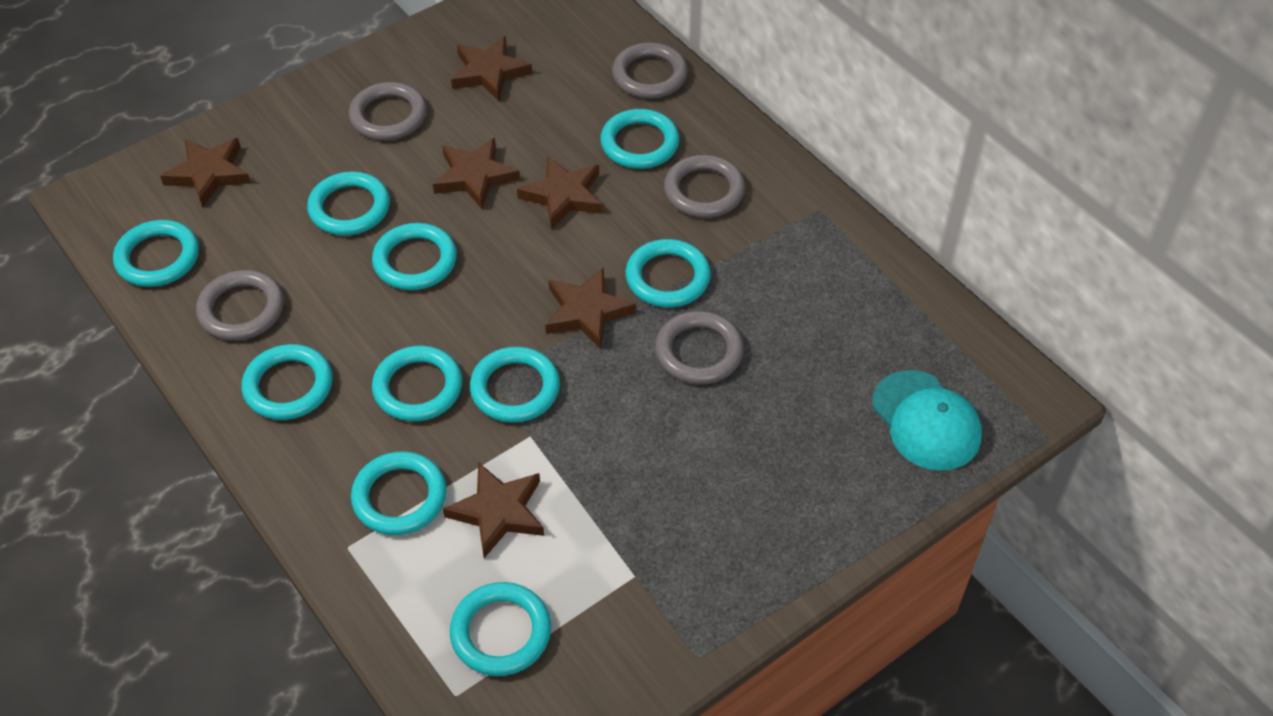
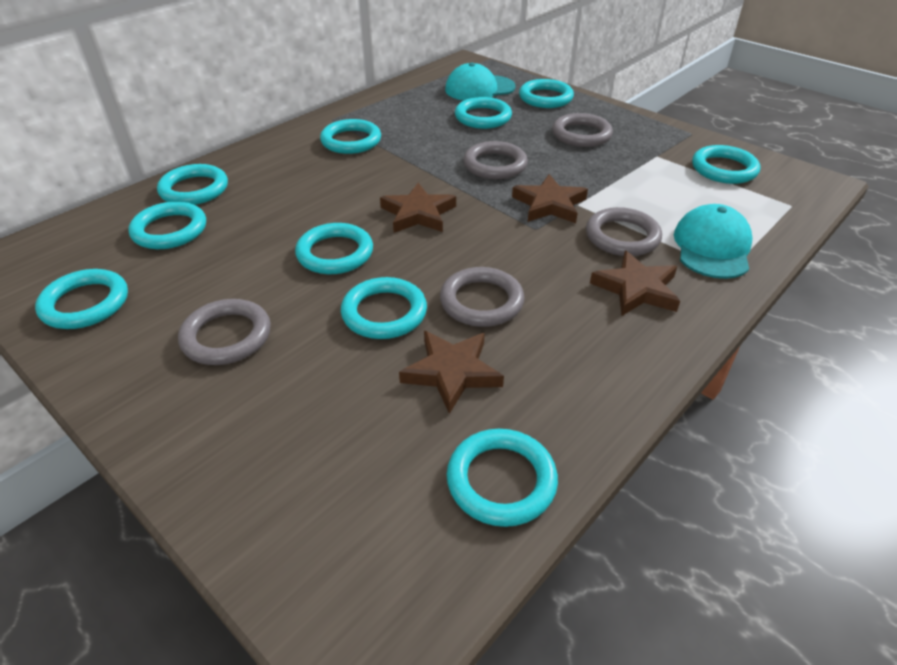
brown star: [160,138,251,207] [433,138,520,209] [443,462,544,558] [451,36,532,101] [517,156,603,229] [545,267,636,349] = 6 -> [380,183,456,233] [399,331,504,414] [512,174,588,223] [590,251,680,316] = 4
turquoise cap: [872,370,982,471] = 1 -> [445,63,516,101] [674,204,752,279] = 2

